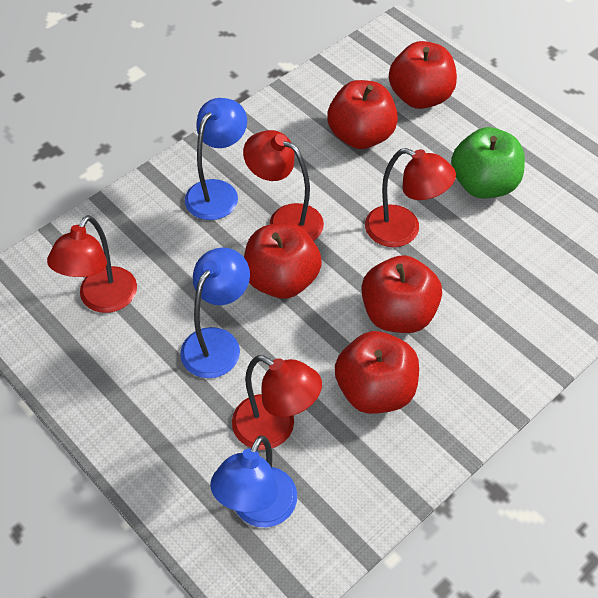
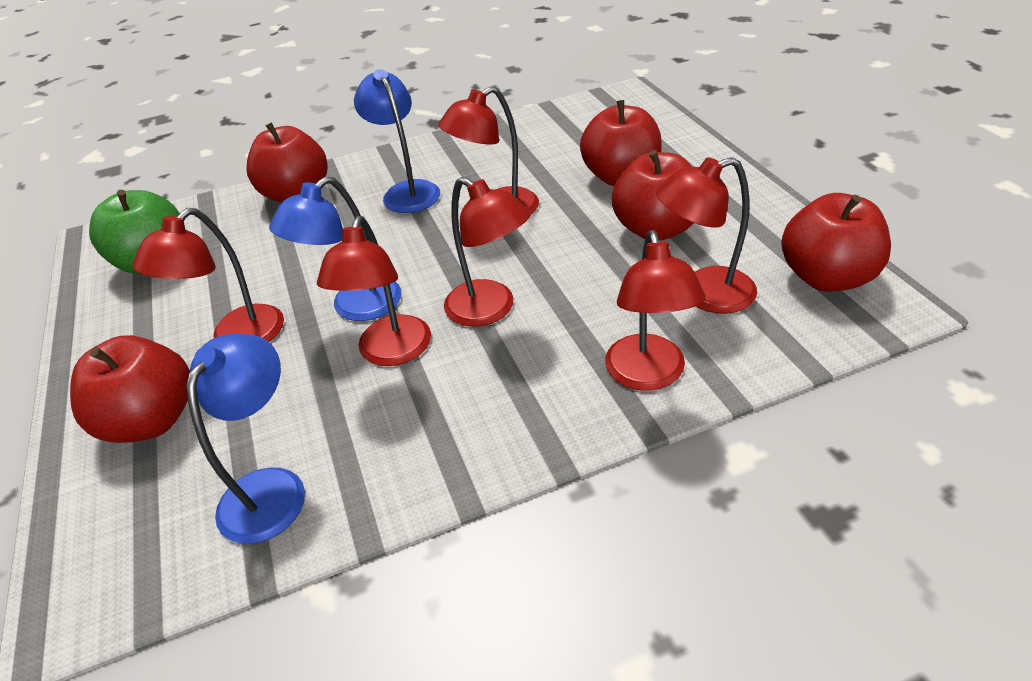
red lamp: [47,215,137,313] [232,355,322,450] [243,130,324,241] [365,148,456,247] = 4 -> [133,208,284,342] [317,216,431,366] [438,86,539,215] [444,177,530,327] [605,230,705,391] [656,157,757,314] = 6

